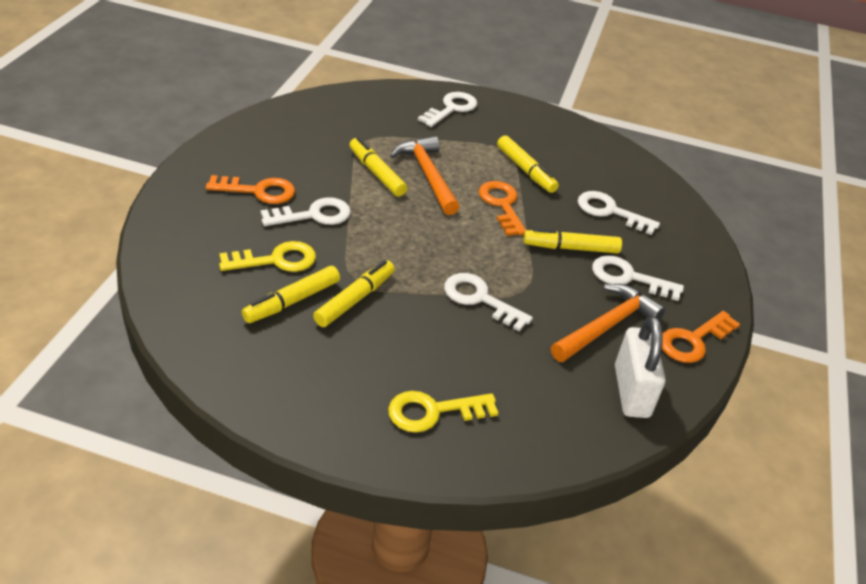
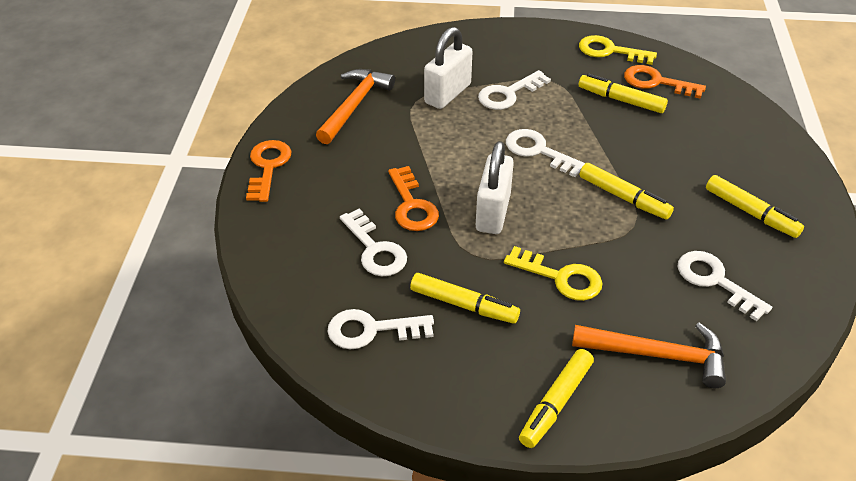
white padlock: [615,316,666,418] = 1 -> [424,27,472,109] [476,141,514,234] = 2

